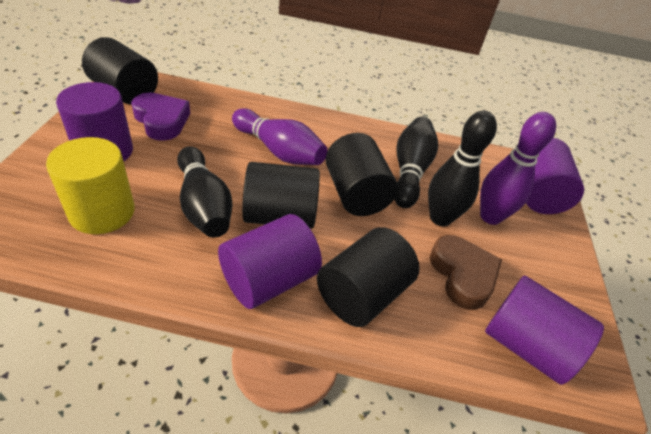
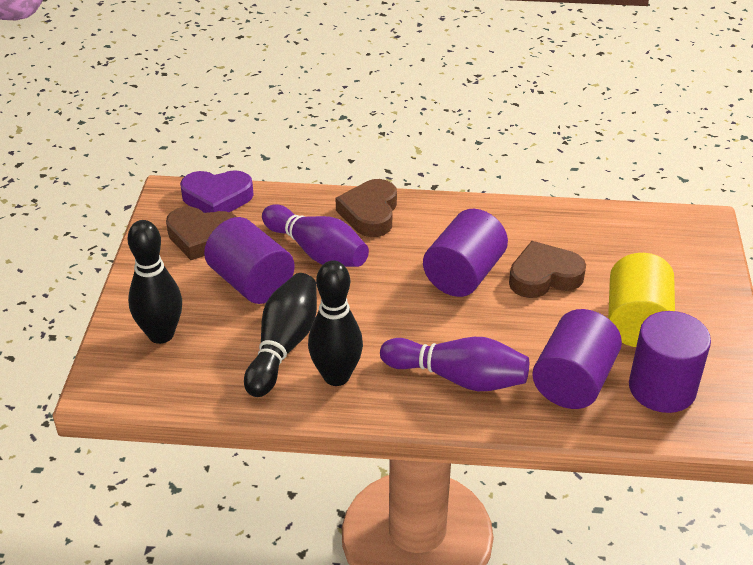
black cylinder: [82,37,158,105] [242,162,320,229] [317,227,420,327] [326,133,398,216] = 4 -> none = 0
brown heart: [430,235,502,310] = 1 -> [166,207,237,260] [336,179,397,237] [509,241,586,298] = 3

